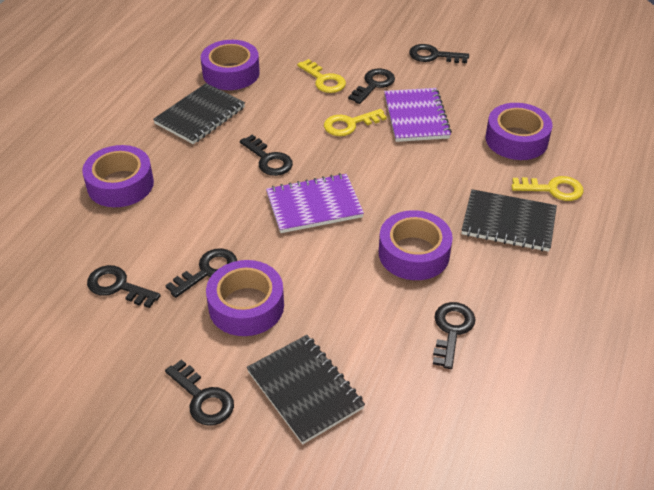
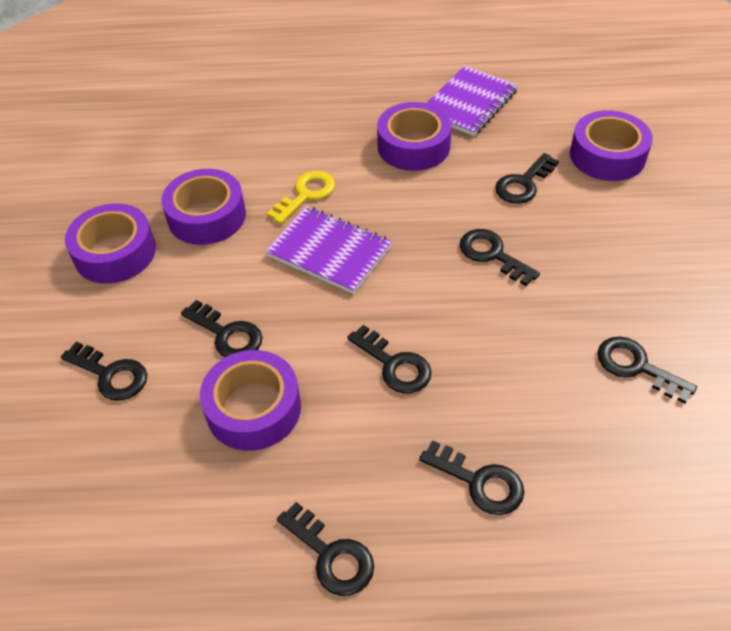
black key: [87,265,161,308] [165,248,237,298] [165,359,234,426] [240,135,293,176] [348,69,395,104] [409,44,469,63] [433,302,475,369] = 7 -> [61,342,147,401] [181,300,262,357] [277,502,374,596] [347,325,432,393] [419,440,524,515] [460,229,540,286] [495,153,559,204] [597,337,697,403] = 8
black notebook: [153,83,245,144] [247,335,365,444] [461,189,557,252] = 3 -> none = 0
yellow key: [297,59,346,93] [324,109,387,136] [512,176,583,201] = 3 -> [267,171,335,224] = 1

